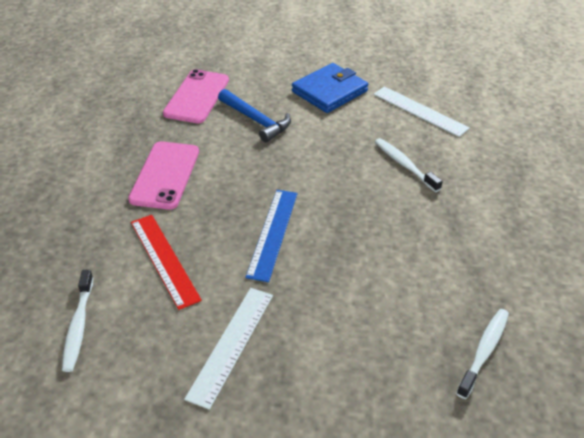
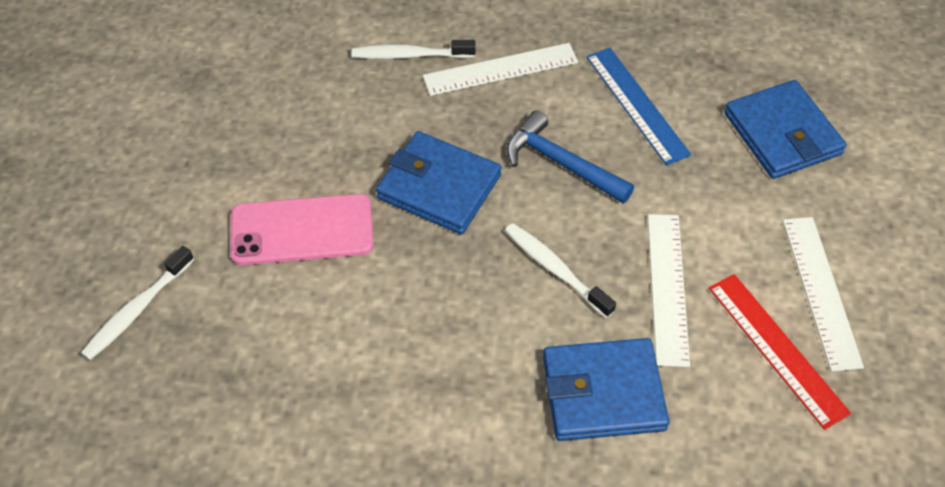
blue wallet: [292,63,368,113] = 1 -> [376,131,501,234] [543,338,669,441] [724,80,846,179] = 3
pink phone: [128,141,199,210] [163,69,229,123] = 2 -> [230,194,374,265] = 1
white ruler: [184,288,273,410] [374,86,470,137] = 2 -> [423,43,578,96] [648,214,690,367] [783,217,864,372] = 3

